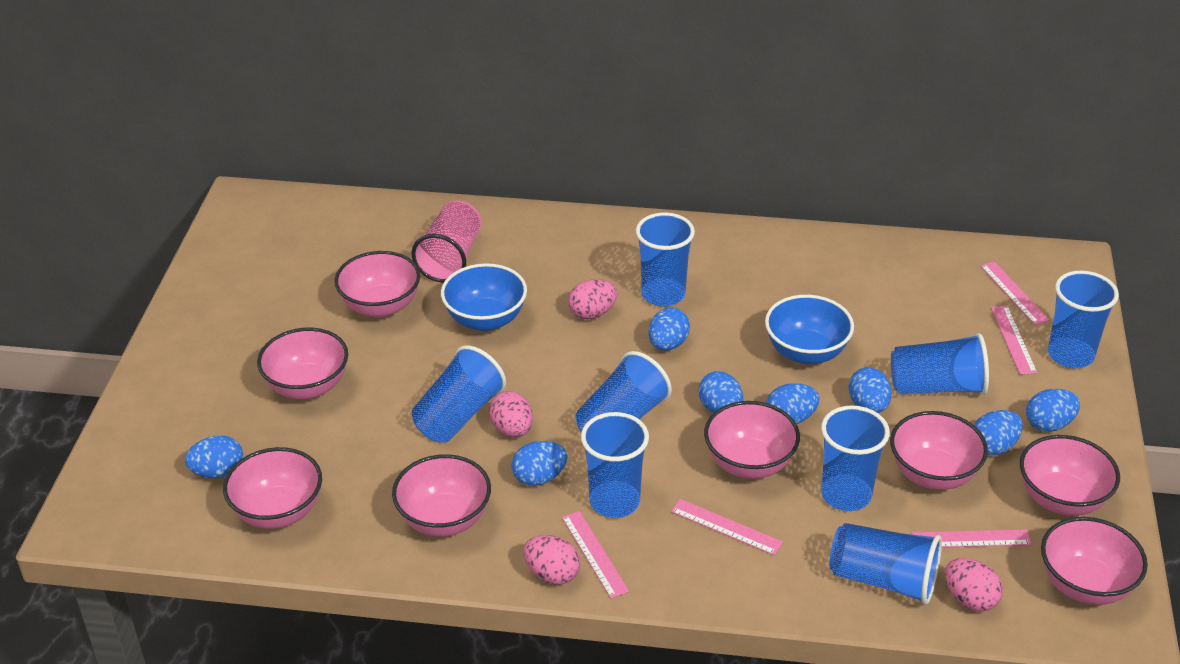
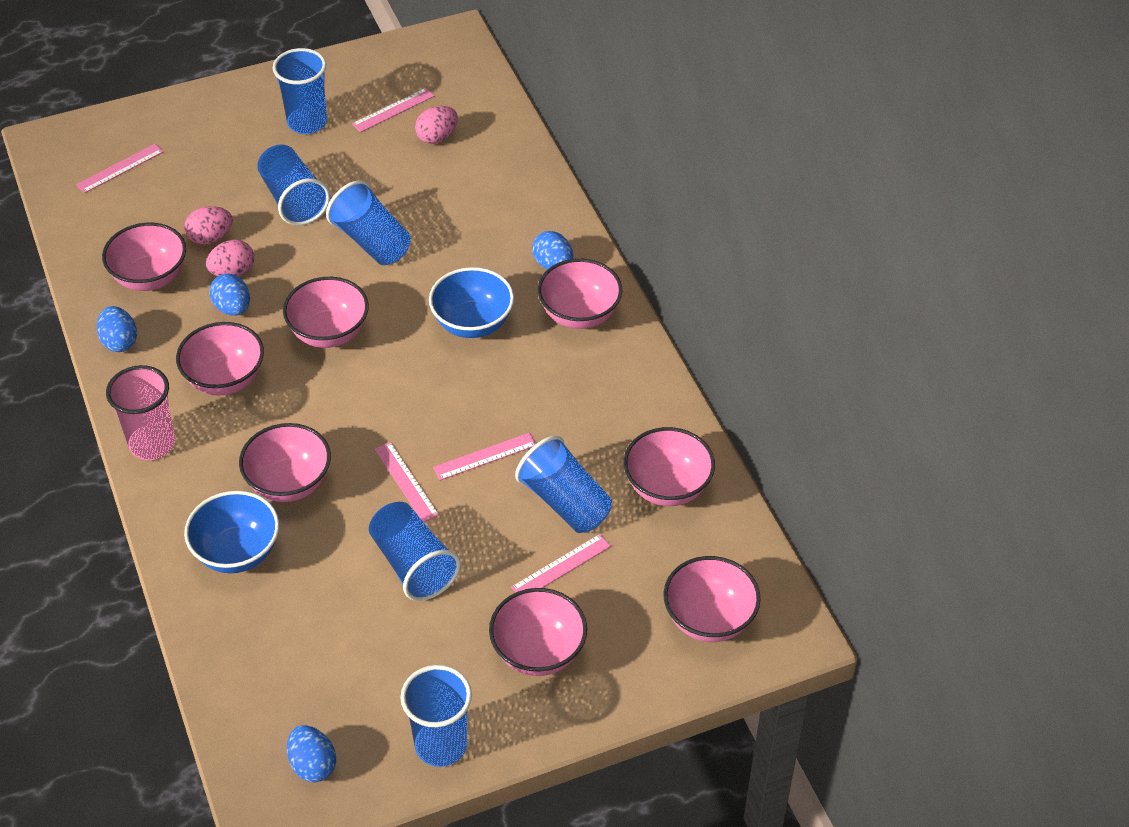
blue cup: [412,345,506,443] [576,351,672,432] [581,412,649,518] [636,212,695,306] [821,405,890,511] [829,523,942,605] [891,333,989,395] [1048,271,1119,368] = 8 -> [257,144,330,225] [273,48,327,134] [326,180,411,265] [369,502,461,601] [400,665,472,767] [515,436,612,533] = 6
blue egg: [185,435,243,478] [511,441,568,486] [648,308,690,351] [698,371,743,413] [766,383,820,424] [848,367,892,413] [974,410,1023,455] [1026,389,1080,432] = 8 -> [97,306,137,352] [209,274,250,316] [287,725,336,782] [532,231,573,270] = 4
pink egg: [489,391,533,437] [523,535,581,585] [568,279,618,319] [945,558,1003,612] = 4 -> [184,206,233,245] [206,239,254,276] [415,106,458,144] = 3

